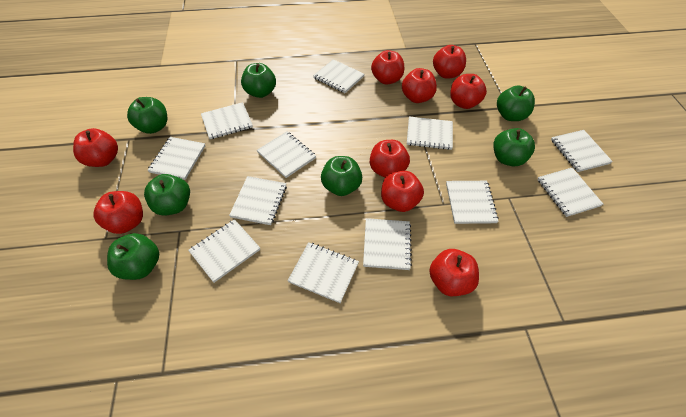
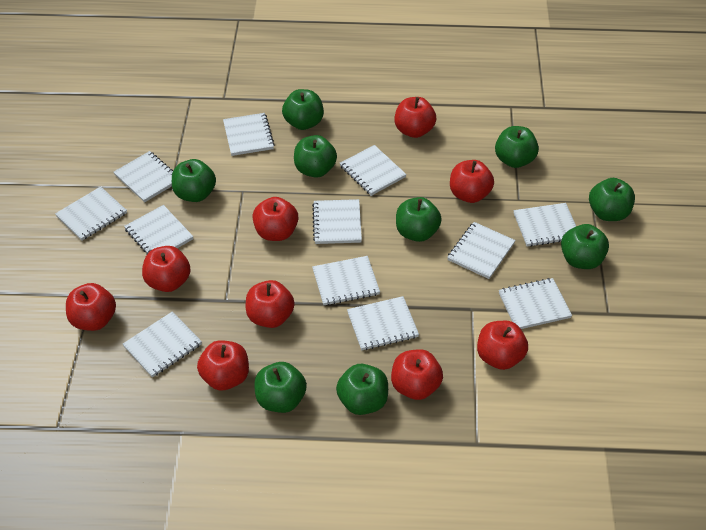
green apple: [107,233,159,280] [127,97,167,134] [144,174,190,216] [241,63,276,98] [321,156,362,196] [493,128,535,166] [497,86,535,121] = 7 -> [172,159,216,202] [254,362,307,413] [282,89,324,130] [294,135,337,178] [336,364,388,415] [396,197,442,242] [495,126,539,168] [561,224,609,269] [589,178,635,221] = 9

